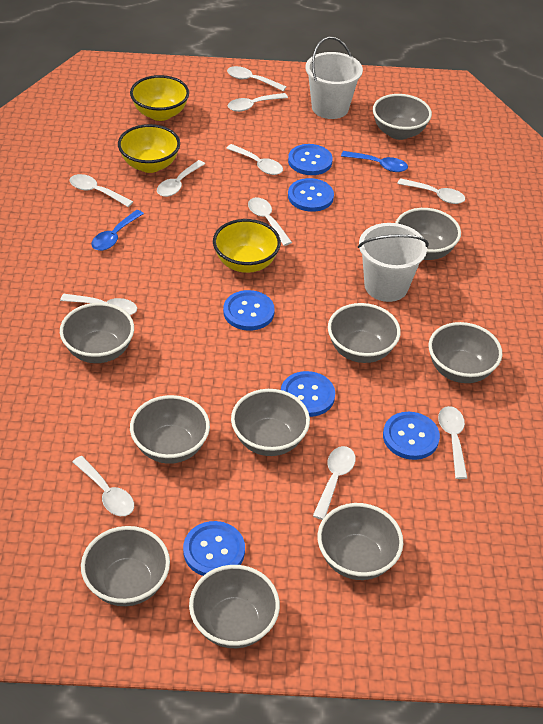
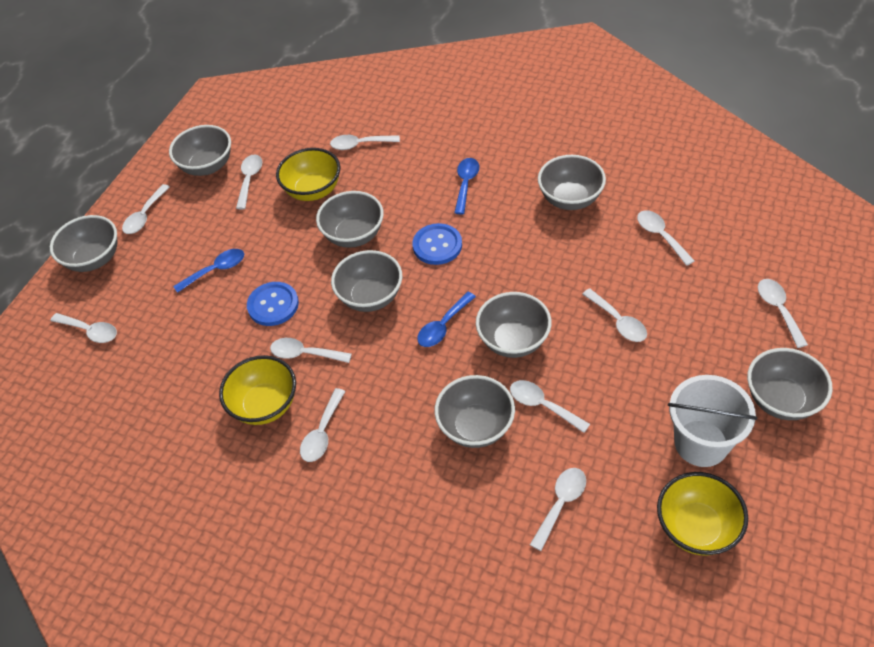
blue button: [183,521,245,576] [223,290,275,331] [281,371,335,417] [288,144,333,175] [288,178,334,212] [383,412,440,460] = 6 -> [247,282,299,326] [412,223,462,265] = 2
blue spoon: [91,210,144,251] [341,151,408,172] = 2 -> [173,249,244,293] [417,292,476,347] [454,158,479,214] = 3
grey bowl: [60,303,134,363] [81,526,170,606] [130,395,210,464] [189,565,280,648] [231,389,310,456] [317,503,403,580] [328,303,401,363] [373,94,432,140] [395,208,461,260] [429,322,502,383] = 10 -> [50,215,117,272] [169,125,231,176] [316,191,384,248] [331,250,402,312] [435,375,515,448] [476,292,552,358] [538,155,606,210] [747,348,833,420] = 8
white bucket: [306,37,363,119] [358,223,429,302] = 2 -> [668,375,757,467] = 1

